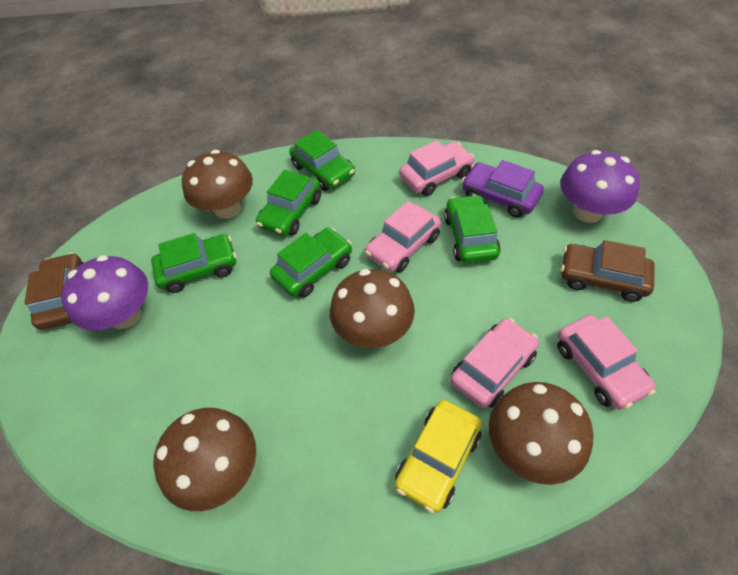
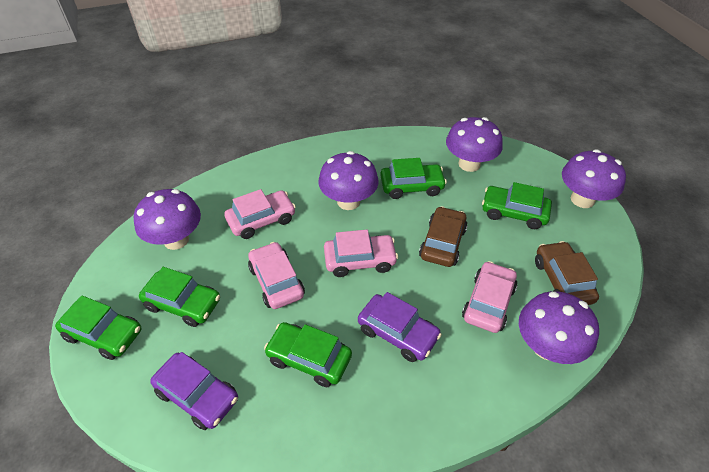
brown mushroom: [153,408,256,511] [182,150,253,219] [330,269,415,348] [489,382,593,485] = 4 -> none = 0
purple car: [462,160,544,218] = 1 -> [150,352,238,430] [358,292,442,362] = 2
purple mushroom: [61,255,148,330] [560,150,640,223] = 2 -> [134,189,201,250] [318,151,379,210] [446,117,503,172] [519,291,599,364] [562,149,626,208] = 5
yellow car: [395,400,482,513] = 1 -> none = 0

